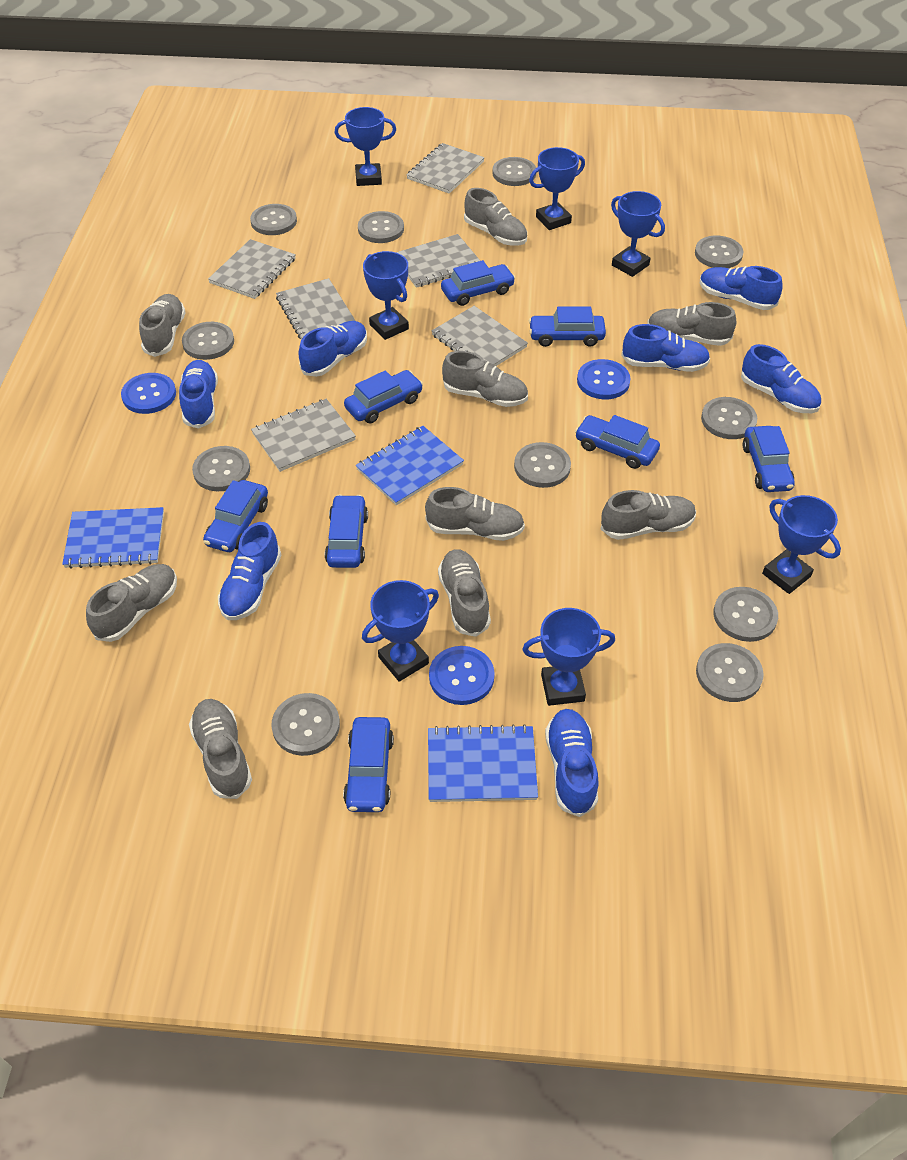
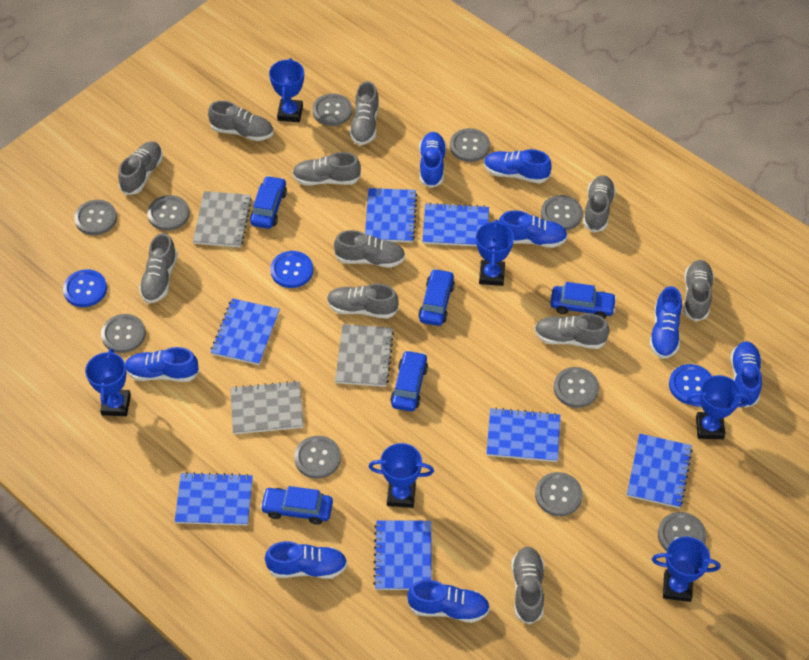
blue car: [203,480,268,552] [325,494,368,568] [343,717,394,812] [344,370,423,423] [441,260,515,306] [529,307,606,347] [575,415,660,469] [743,426,795,492] = 8 -> [250,176,287,229] [260,486,333,525] [390,350,428,411] [418,268,455,326] [550,282,617,319] = 5
blue notebook: [62,507,164,569] [356,426,464,505] [428,724,538,802] = 3 -> [175,472,253,525] [211,298,280,365] [365,188,417,243] [373,520,432,590] [422,203,489,247] [486,408,560,462] [627,434,693,508] = 7
blue shoe: [179,360,218,429] [218,522,282,620] [298,321,367,377] [545,709,598,817] [621,324,710,372] [700,266,783,310] [741,344,821,413] = 7 -> [125,347,199,382] [265,541,347,579] [407,580,490,623] [419,132,446,188] [484,149,552,183] [498,210,568,248] [649,286,682,359] [731,341,762,408] = 8
blue trophy: [335,107,396,186] [362,580,439,682] [363,251,409,340] [522,608,615,706] [529,147,585,230] [611,191,665,277] [762,495,841,594] = 7 -> [85,348,131,416] [269,58,304,122] [369,443,434,508] [476,220,514,286] [652,537,720,602] [687,375,751,439] = 6
grey button: [182,322,234,360] [192,446,250,491] [250,204,297,235] [272,693,340,756] [358,211,404,243] [492,157,536,186] [514,442,571,488] [695,235,744,268] [696,643,764,702] [701,397,757,439] [714,587,778,642] = 11 -> [74,200,117,235] [101,314,146,353] [147,195,190,231] [294,436,341,479] [313,93,352,126] [450,128,490,162] [535,472,583,516] [541,195,583,230] [554,367,599,408] [658,512,706,551] = 10
grey notebook: [208,239,296,299] [251,399,356,472] [276,278,356,340] [396,234,480,288] [407,143,485,194] [432,306,528,366] = 6 -> [193,191,252,247] [230,381,304,434] [335,324,394,387] = 3
grey shoe: [86,564,177,642] [139,294,186,357] [189,699,252,799] [425,487,525,541] [438,549,491,637] [442,351,528,407] [464,188,527,246] [601,490,696,540] [647,302,736,346] = 9 -> [118,141,163,195] [139,233,178,303] [208,101,273,141] [292,152,361,185] [327,284,399,319] [334,230,405,268] [349,81,379,145] [511,547,544,625] [534,314,609,349] [583,175,616,233] [684,260,714,322] = 11

